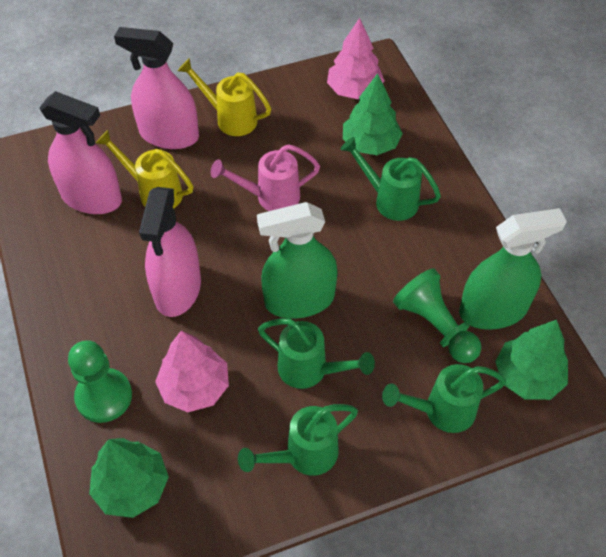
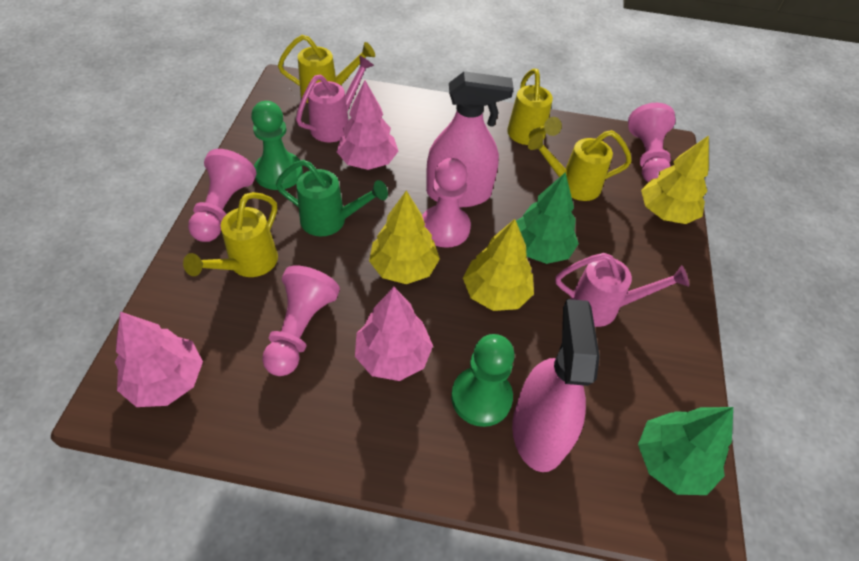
green spray bottle: [257,202,337,319] [459,208,567,330] = 2 -> none = 0
green tree: [89,438,169,518] [343,73,403,155] [495,319,568,400] = 3 -> [516,172,579,264] [638,407,733,495] = 2
green watering can: [238,404,358,476] [258,318,375,389] [340,137,441,221] [382,364,506,433] = 4 -> [276,160,388,236] = 1
pink pawn: none = 0 -> [188,149,256,242] [262,266,340,376] [422,158,471,248] [628,103,676,183] = 4
pink spray bottle: [39,91,122,214] [114,27,199,149] [139,187,201,317] = 3 -> [426,71,514,207] [512,299,600,472] = 2
pink tree: [155,331,229,412] [327,18,385,99] = 2 -> [115,311,203,407] [337,80,398,170] [355,287,433,381] = 3
pink watering can: [211,144,320,211] = 1 -> [296,55,374,142] [555,253,689,327] = 2
yellow tree: none = 0 -> [369,191,440,284] [463,219,534,311] [641,135,709,224] = 3
yellow watering can: [96,130,193,209] [178,58,271,136] = 2 -> [183,192,278,277] [278,35,375,103] [507,69,562,145] [528,130,632,201] = 4

